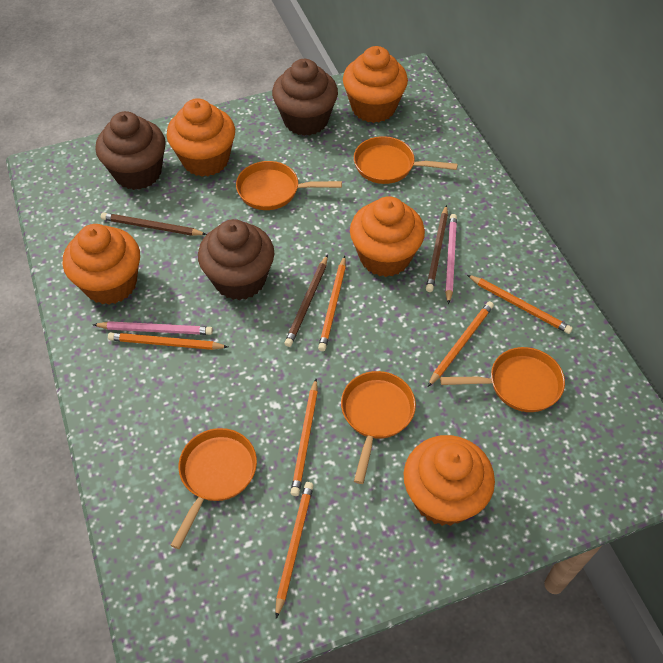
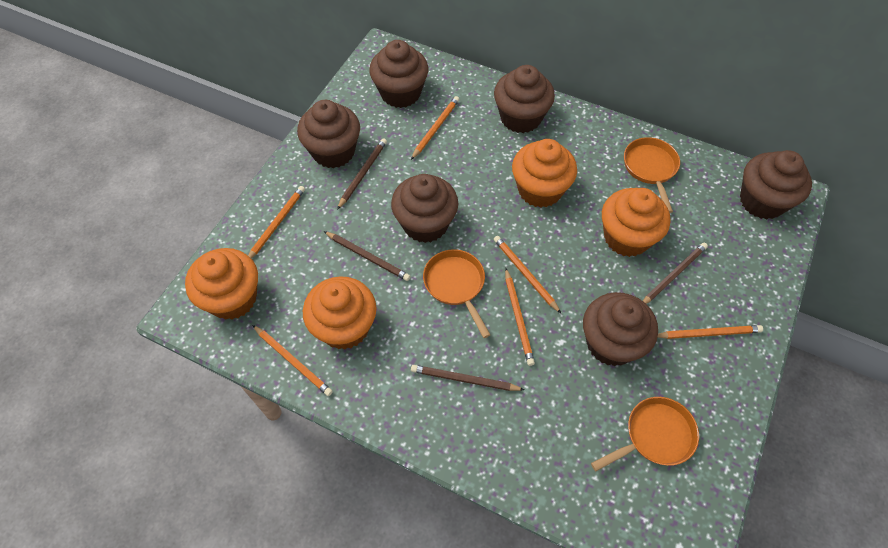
brown cupcake: [96,111,166,190] [198,219,274,300] [272,59,338,136] = 3 -> [297,100,360,168] [369,40,428,108] [391,174,458,243] [494,65,555,133] [583,292,658,366] [740,150,812,219] = 6
brown pencil: [101,213,207,236] [284,255,328,347] [426,205,448,292] = 3 -> [324,231,410,281] [337,138,387,210] [411,365,525,391] [643,243,708,304] = 4
orange cupcake: [63,224,140,305] [167,98,235,177] [343,46,408,123] [350,196,425,277] [404,435,495,526] = 5 -> [185,248,258,320] [303,276,377,350] [512,139,577,208] [602,188,670,257] = 4
orange pan: [170,428,257,549] [236,161,342,210] [341,371,416,484] [354,136,458,184] [440,347,565,412] = 5 -> [423,249,491,338] [591,397,699,471] [624,137,680,213] = 3
pink pencil: [93,321,213,335] [445,214,457,305] = 2 -> none = 0

